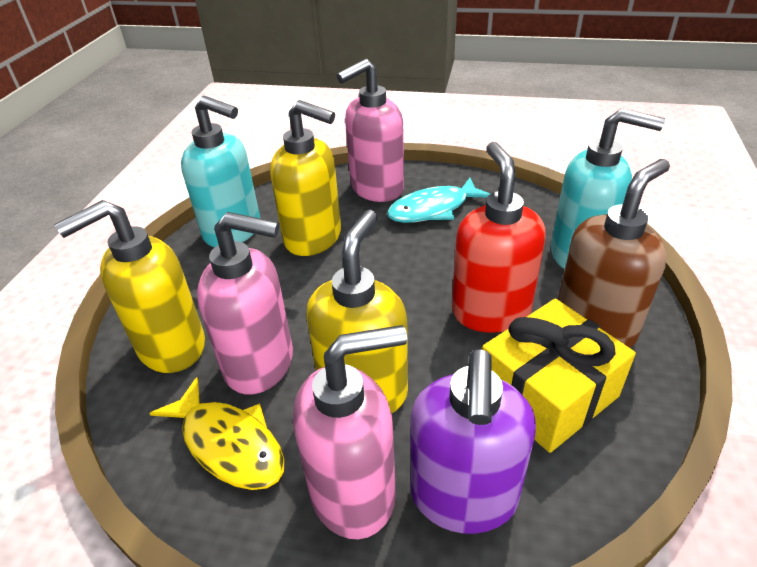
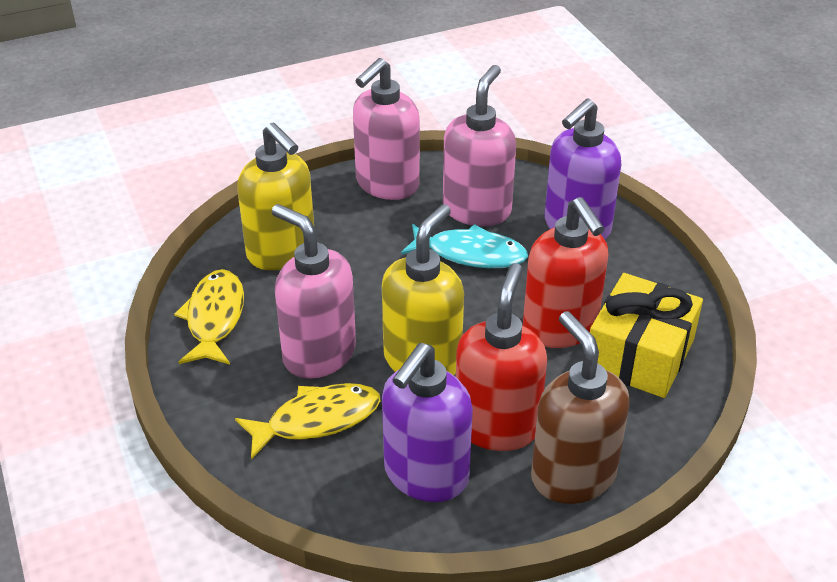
purple soap dispenser: [410,349,536,534] = 1 -> [382,343,473,502] [545,99,621,240] = 2
red soap dispenser: [452,142,546,333] = 1 -> [456,263,547,451] [523,197,608,348] = 2
turquoise soap dispenser: [181,96,260,247] [551,108,665,269] = 2 -> none = 0
yellow fish: [149,377,285,490] = 1 -> [174,269,244,365] [235,383,380,459] = 2
yellow soap dispenser: [54,200,205,373] [270,100,341,256] [307,210,408,414] = 3 -> [237,123,314,270] [382,204,464,375] = 2

